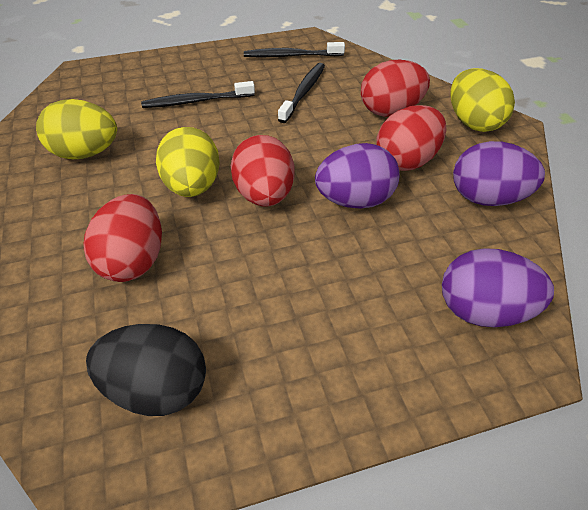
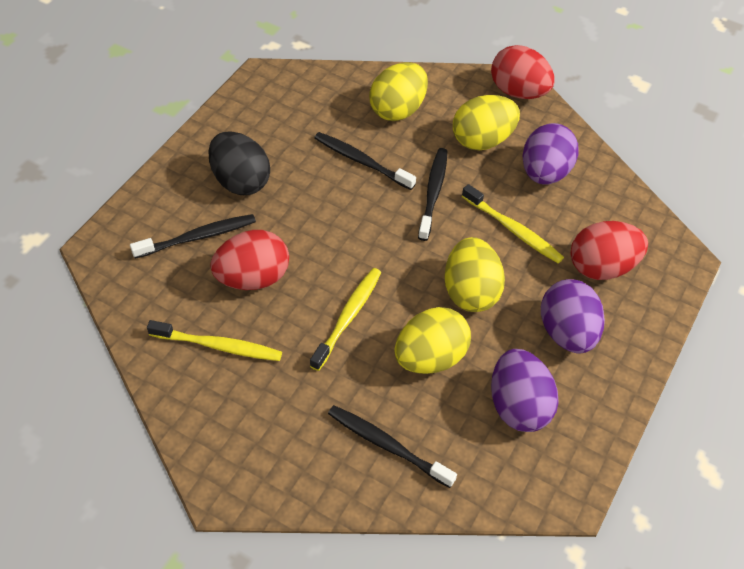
black toothbrush: [141,81,255,108] [244,42,345,58] [278,63,325,123] = 3 -> [130,214,256,259] [314,132,416,190] [328,405,457,488] [418,148,447,241] = 4
red egg: [83,194,162,282] [231,135,295,206] [361,60,430,117] [376,105,447,171] = 4 -> [210,230,289,290] [491,45,555,99] [571,221,648,280] = 3
yellow egg: [36,99,117,159] [156,127,220,197] [451,68,515,132] = 3 -> [369,62,428,121] [394,307,471,374] [444,237,505,312] [453,95,520,150] = 4
yellow toothbrush: none = 0 -> [147,320,282,361] [310,268,381,371] [462,184,564,264] = 3

